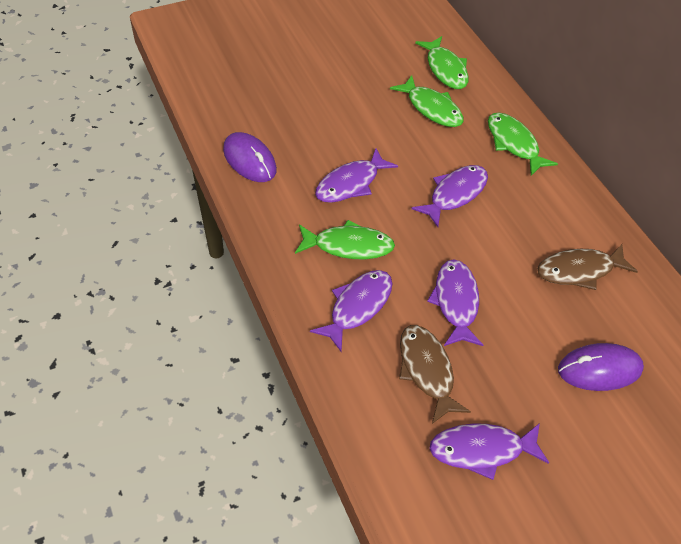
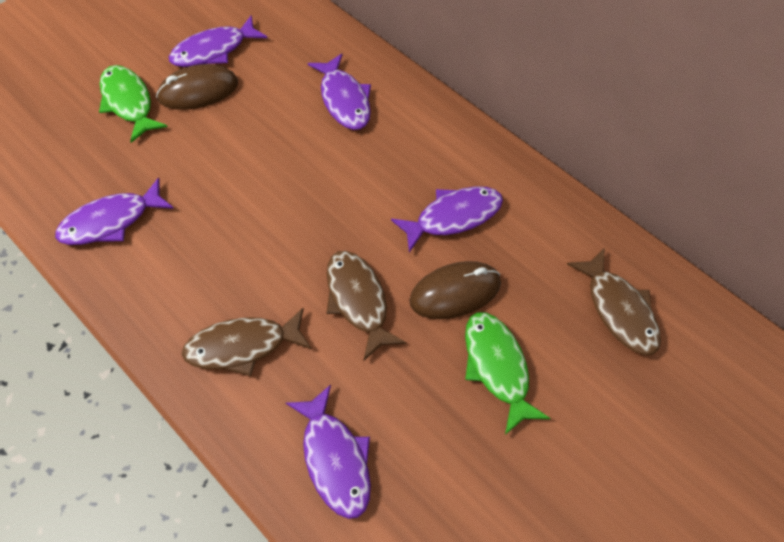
brown fish: [399,325,471,424] [537,244,638,290] = 2 -> [182,308,312,376] [326,251,406,360] [567,249,661,355] = 3
brown mouse: none = 0 -> [156,64,238,110] [409,261,501,319] = 2
green fish: [295,220,395,259] [390,75,464,127] [415,36,469,89] [488,113,558,176] = 4 -> [99,65,168,143] [465,312,550,435] = 2
purple mouse: [223,132,277,182] [558,343,644,391] = 2 -> none = 0

